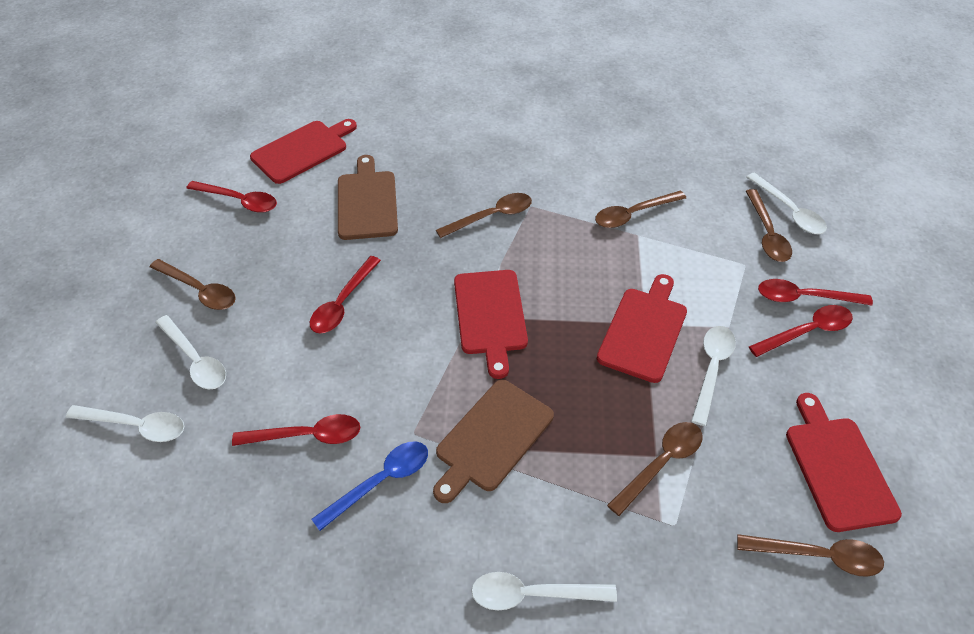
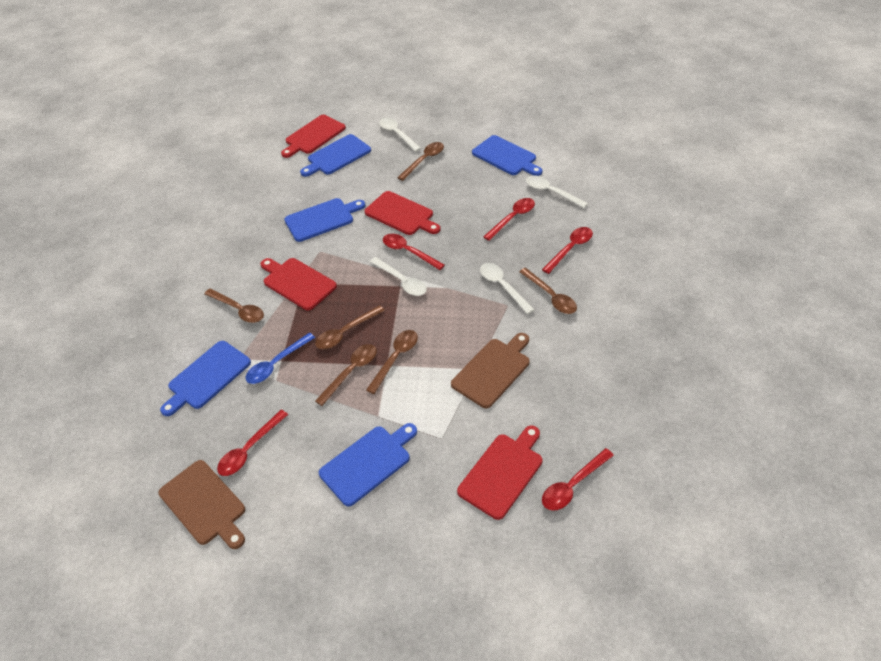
blue cutting board: none = 0 -> [160,341,251,416] [284,198,365,242] [300,134,371,177] [319,423,417,507] [472,135,542,176] = 5
white spoon: [66,405,184,442] [155,315,226,389] [471,572,617,611] [691,326,736,426] [746,172,827,234] = 5 -> [370,257,427,296] [379,118,421,152] [480,263,534,314] [526,176,588,208] = 4

